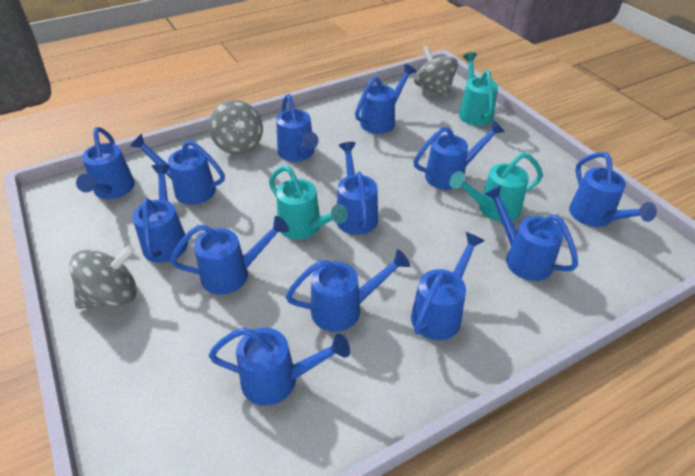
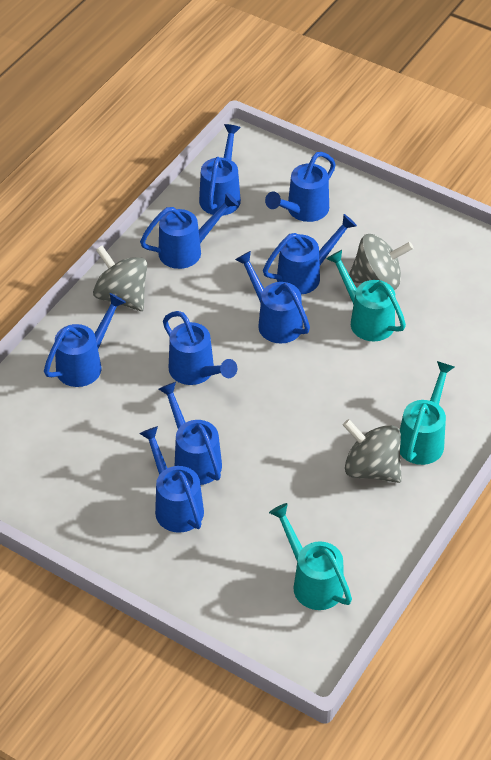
blue watering can: [76,127,135,199] [130,134,225,205] [132,164,188,263] [170,216,289,295] [209,328,350,406] [276,94,319,162] [286,249,410,332] [337,142,378,235] [355,64,416,134] [411,232,485,340] [414,120,505,190] [484,185,578,281] [569,152,657,227] = 13 -> [44,293,126,387] [139,426,204,533] [140,192,239,269] [158,382,222,485] [163,311,237,385] [199,124,241,216] [235,251,310,343] [263,214,357,295] [265,152,336,222] = 9

